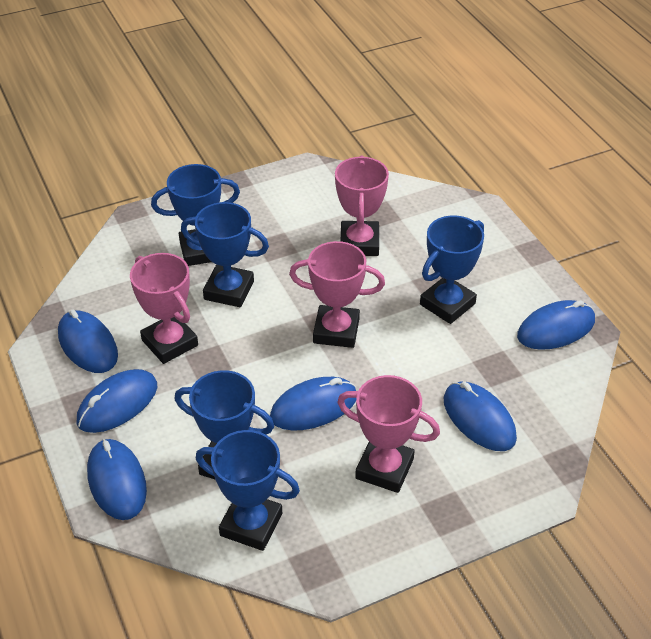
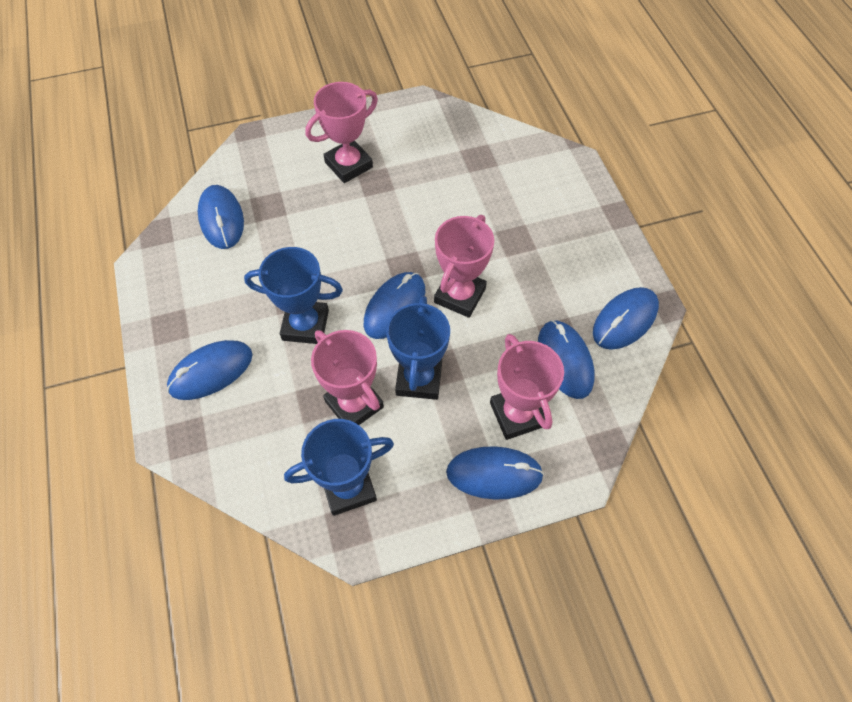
blue trophy: [151,164,240,266] [174,370,274,479] [181,202,269,307] [196,430,300,551] [420,215,484,324] = 5 -> [244,247,343,344] [284,419,394,516] [386,296,450,400] = 3

